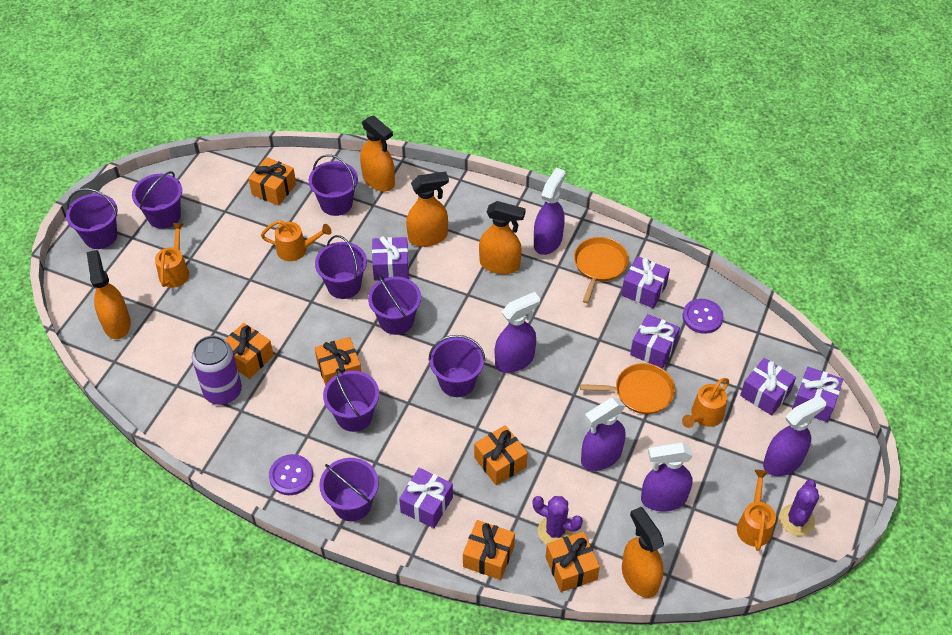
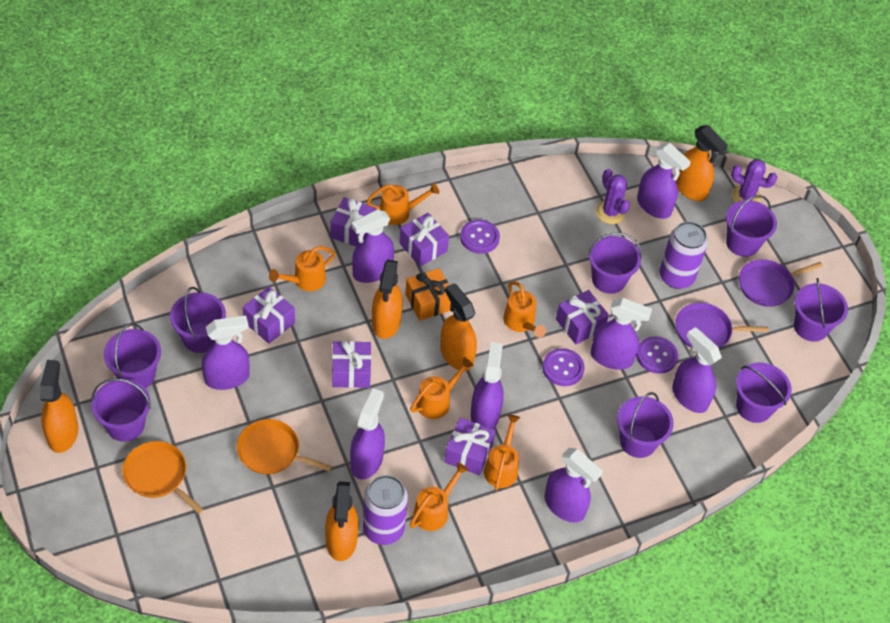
orange gift: [225,323,274,379] [248,157,296,206] [315,337,361,386] [463,520,515,580] [474,425,528,485] [545,531,600,592] = 6 -> [405,268,451,321] = 1
orange watering can: [155,223,189,288] [261,220,332,261] [682,378,729,428] [737,470,776,551] = 4 -> [269,246,336,291] [366,183,439,225] [410,357,474,419] [410,462,469,531] [484,414,521,491] [503,281,546,338] = 6
purple button: [269,454,313,495] [683,299,723,334] = 2 -> [460,219,500,254] [542,348,585,386] [636,336,678,374] = 3
purple can: [192,336,242,405] = 1 -> [363,475,408,545] [659,221,708,289] = 2
purple pan: none = 0 -> [675,303,768,348] [739,259,823,307] = 2
purple spray bottle: [495,292,540,373] [534,168,566,255] [581,398,626,471] [641,442,693,511] [763,395,826,476] = 5 -> [202,316,249,390] [350,388,385,479] [352,210,394,283] [470,342,504,429] [544,448,603,523] [591,298,652,370] [637,143,691,219] [672,327,722,413] = 8

